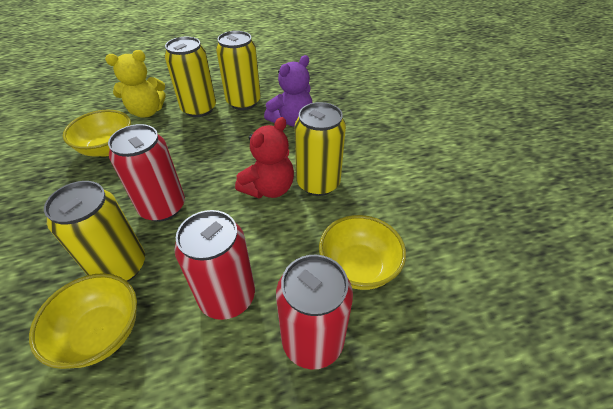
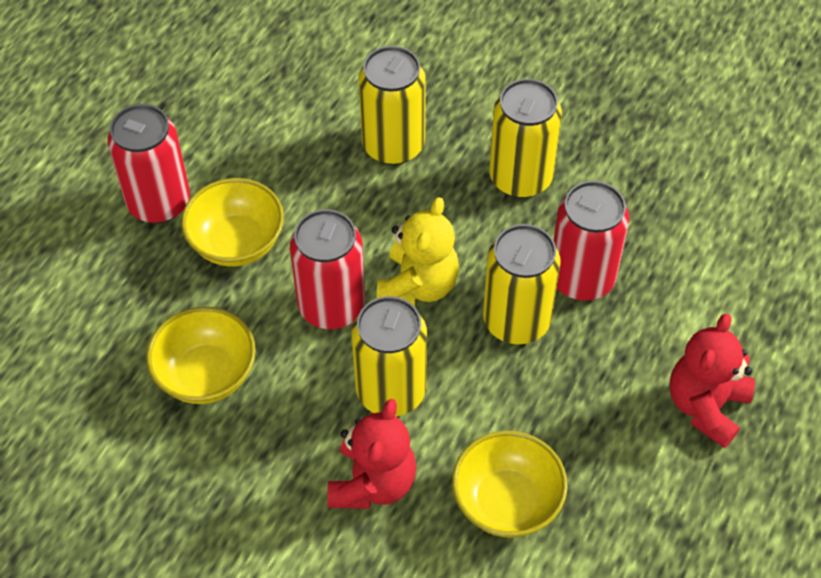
purple teddy bear: [264,55,313,127] = 1 -> none = 0
red teddy bear: [235,117,294,198] = 1 -> [327,399,416,509] [670,313,755,448] = 2

